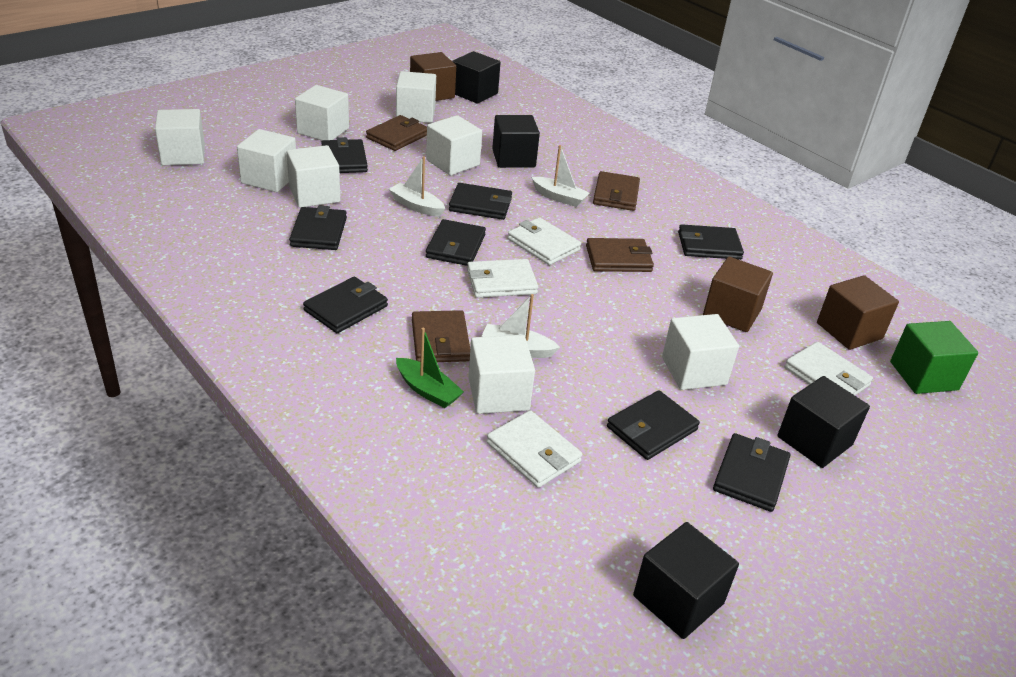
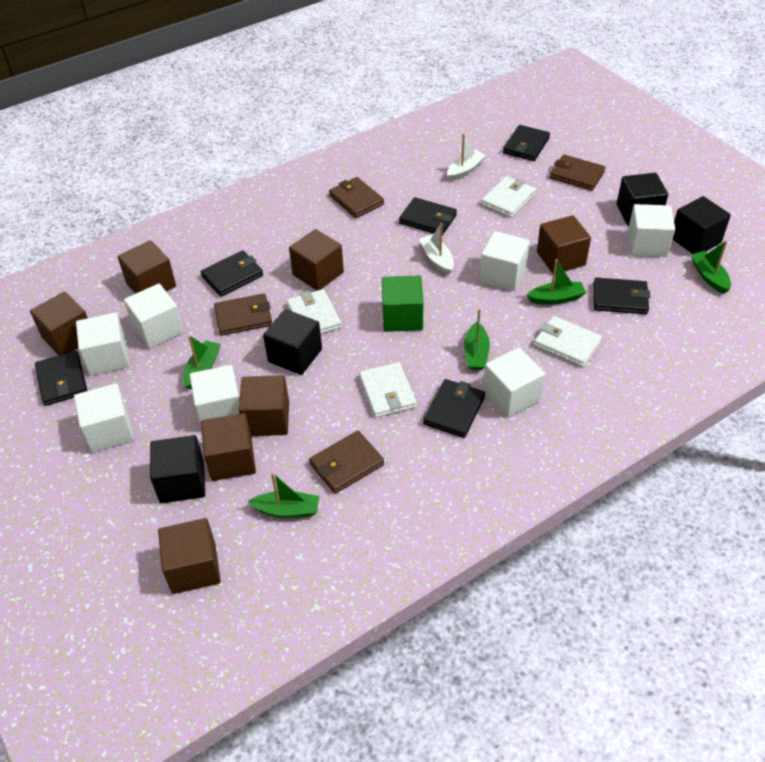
black wallet: [289,205,347,250] [303,277,388,333] [321,137,368,173] [426,219,486,266] [449,183,512,220] [607,390,700,460] [678,224,744,260] [713,433,790,512] = 8 -> [35,351,87,406] [200,250,263,297] [399,197,457,236] [423,379,485,438] [503,125,550,161] [594,278,650,314] = 6
brown cube: [410,52,456,101] [703,257,773,332] [817,275,899,350] = 3 -> [30,291,88,355] [118,240,176,294] [158,518,221,594] [201,413,256,481] [239,375,289,436] [289,229,344,291] [537,215,591,274] = 7
green boat: [396,328,464,408] = 1 -> [183,335,221,390] [248,473,319,518] [464,309,490,370] [527,259,586,305] [691,241,731,294] = 5
white boat: [389,157,445,217] [481,294,560,358] [531,145,590,207] = 3 -> [419,223,454,274] [447,133,486,181] = 2
white cube: [155,109,205,165] [237,129,296,192] [287,145,340,208] [295,85,349,141] [396,71,436,123] [426,115,482,175] [468,335,535,414] [662,314,739,390] = 8 -> [74,383,134,453] [76,312,130,376] [124,284,184,349] [190,365,240,427] [480,231,530,291] [483,347,545,418] [627,204,675,257] = 7

